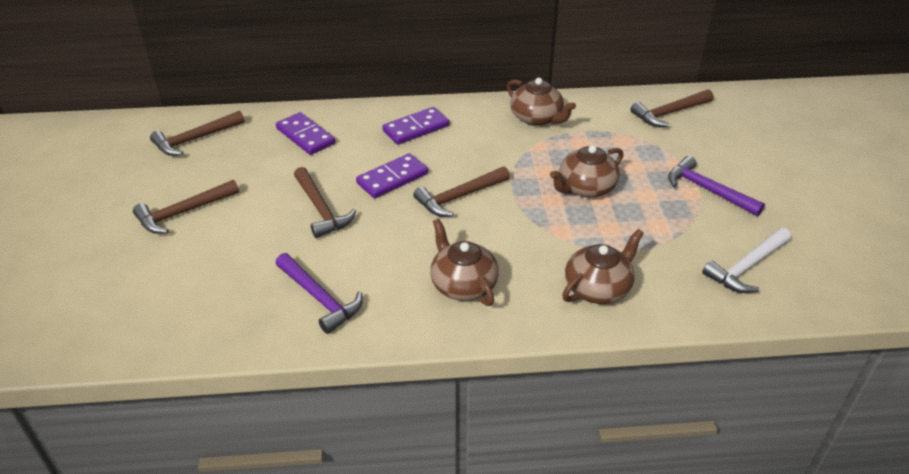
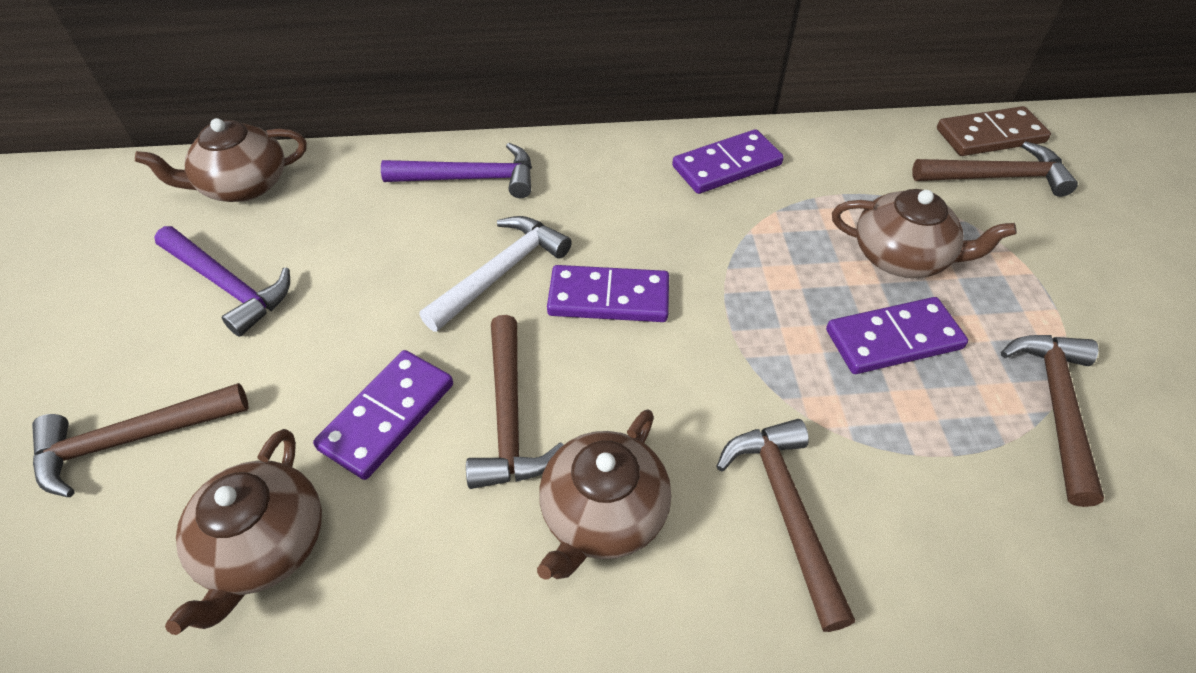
brown domino: none = 0 -> [937,106,1051,156] = 1
purple domino: [276,112,335,155] [356,153,428,198] [382,107,449,145] = 3 -> [313,350,453,480] [547,265,669,322] [672,129,784,194] [826,297,968,374] = 4

